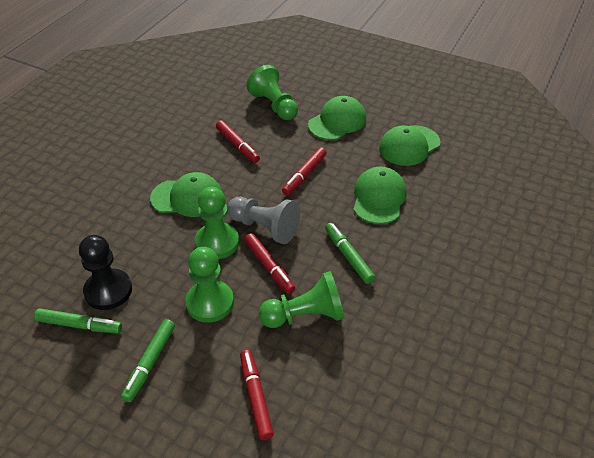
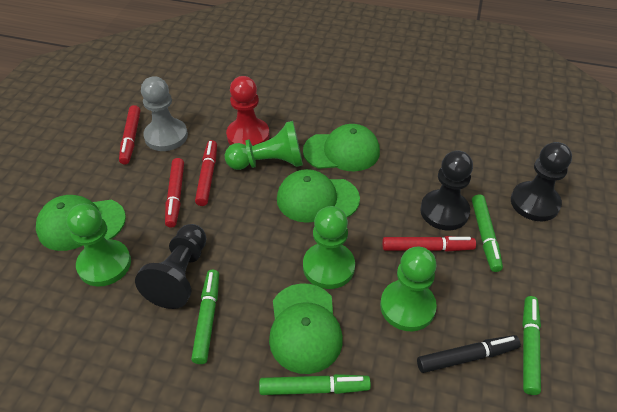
black marker: none = 0 -> [417,335,521,373] = 1
black pawn: [79,235,132,310] = 1 -> [135,224,207,309] [420,150,473,230] [511,142,572,221] = 3
green marker: [34,308,122,334] [121,319,175,402] [325,223,375,284] = 3 -> [191,270,219,364] [259,374,371,395] [472,194,503,272] [522,296,541,395] = 4
red pawn: none = 0 -> [226,76,270,146] = 1

